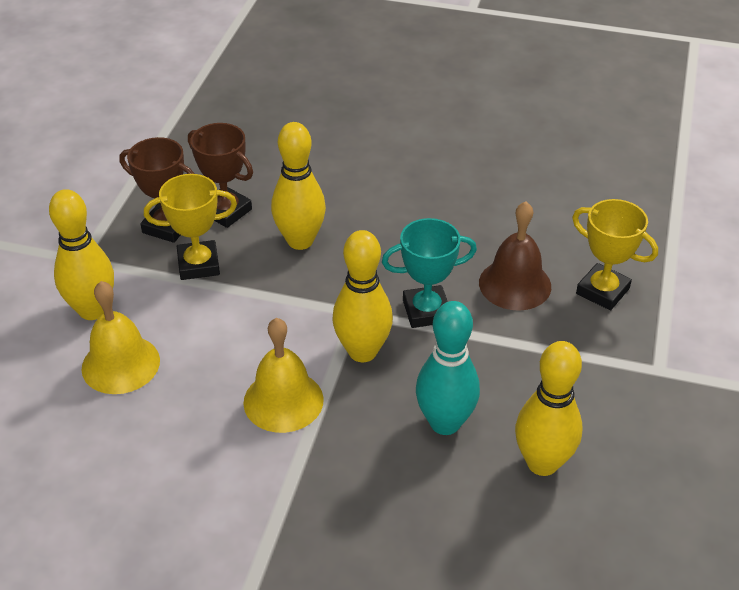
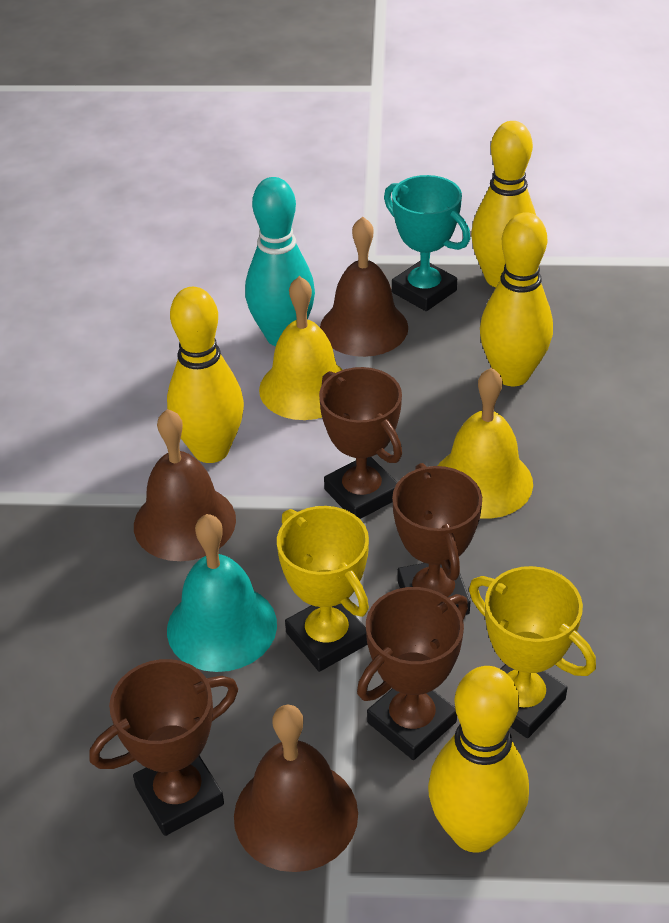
brown bell: [479,201,551,311] = 1 -> [134,409,236,561] [234,705,358,872] [320,216,408,357] = 3
brown trophy: [119,137,195,243] [188,123,253,228] = 2 -> [89,659,238,836] [319,367,402,519] [357,587,468,760] [392,463,482,615] = 4
turquoise bell: none = 0 -> [167,514,277,672] = 1

